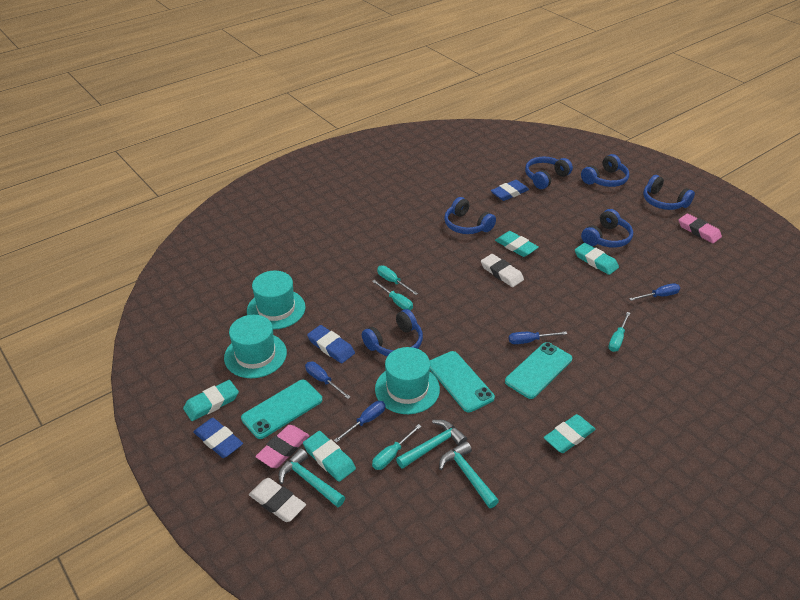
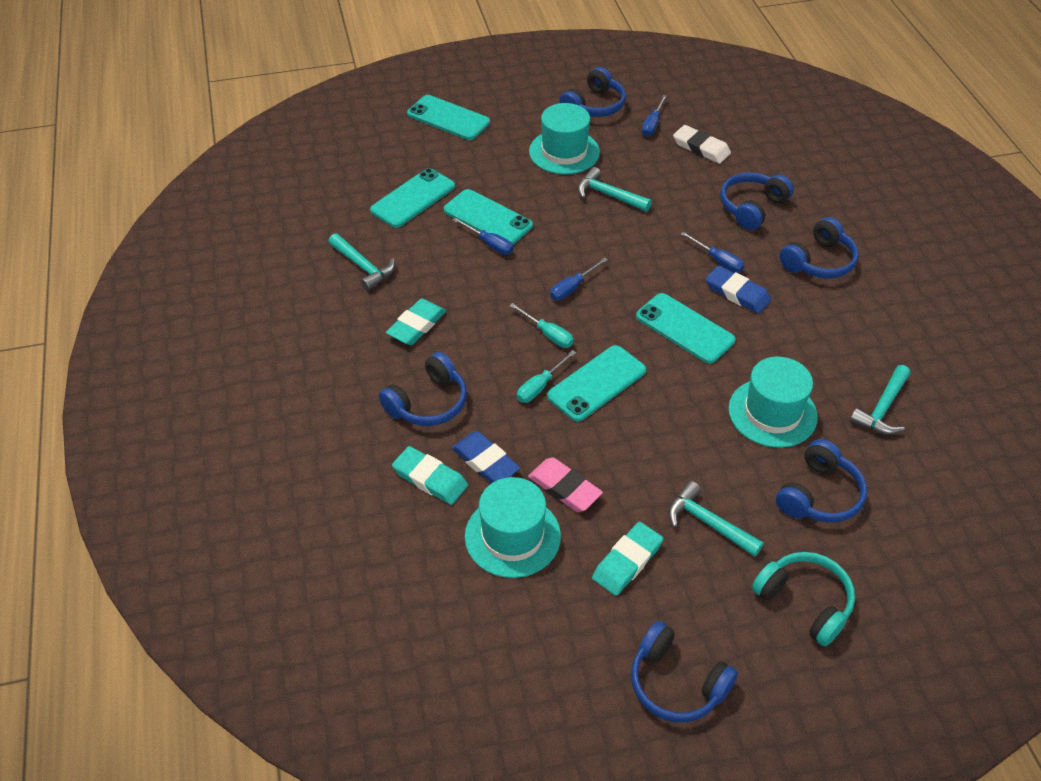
blue eraser: [193,418,243,458] [307,325,355,364] [491,180,529,201] = 3 -> [452,431,520,484] [705,265,771,314] = 2
pink eraser: [255,425,310,468] [679,213,722,243] = 2 -> [528,457,603,512] = 1
turquoise eraser: [183,380,239,421] [303,431,356,482] [495,231,539,257] [544,414,596,453] [575,243,619,275] = 5 -> [386,298,446,345] [392,446,468,505] [592,522,663,596] = 3
turquoise hammer: [279,448,345,508] [396,420,467,469] [439,441,499,508] = 3 -> [328,233,395,291] [577,167,652,212] [668,481,764,557] [850,365,910,435] = 4
turquoise headphones: none = 0 -> [752,552,855,646] = 1
turquoise phone: [241,380,323,439] [430,351,495,412] [505,342,572,399] = 3 -> [370,168,455,228] [407,95,490,140] [444,189,533,245] [547,345,646,422] [636,293,735,364] = 5
turquoise screwdriver: [372,280,413,311] [372,424,421,470] [377,266,418,295] [608,312,630,352] = 4 -> [509,303,574,348] [517,350,576,403] = 2
white eraser: [249,478,306,522] [481,254,524,287] = 2 -> [673,125,731,164] = 1

